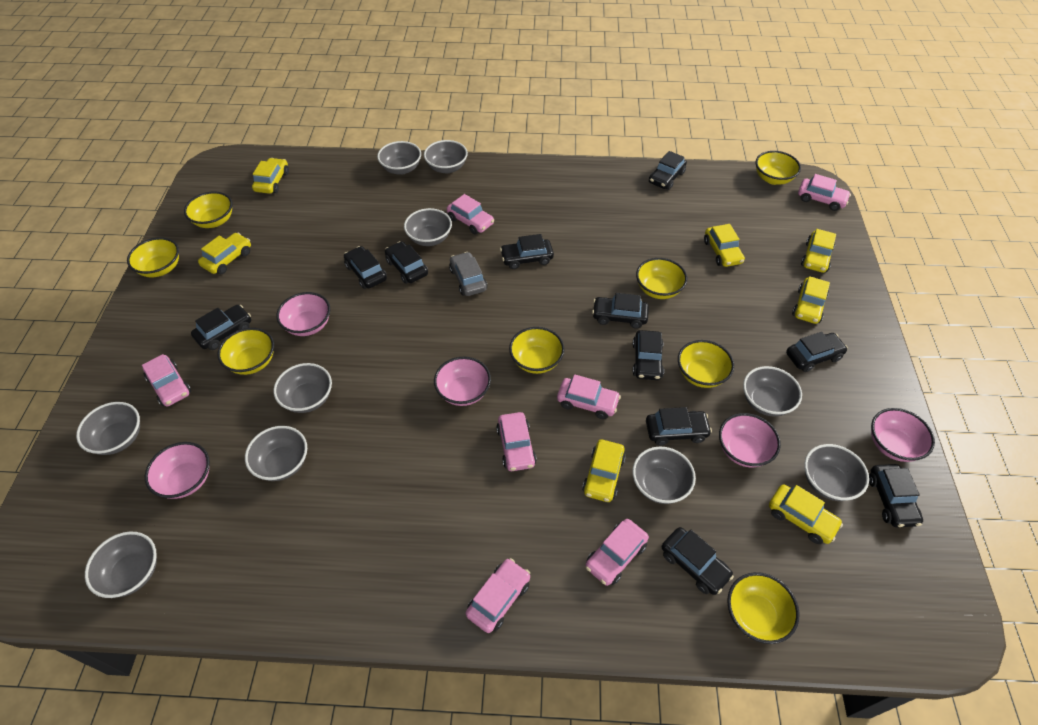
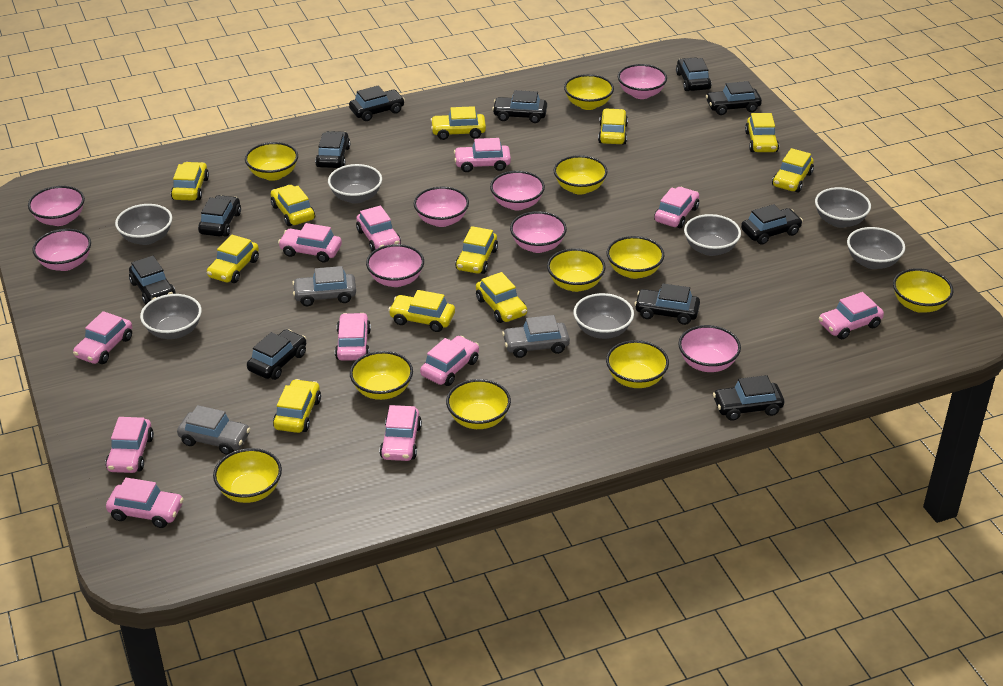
grey bowl: [76,402,140,455] [85,532,157,598] [245,426,307,481] [273,363,332,413] [377,141,421,175] [404,208,452,246] [424,140,468,173] [632,446,696,504] [743,366,802,416] [804,444,869,501] = 10 -> [115,204,172,245] [140,294,202,339] [328,164,382,204] [573,293,634,339] [684,214,741,256] [815,187,871,228] [847,227,905,269] = 7
grey car: [449,252,487,296] = 1 -> [177,405,250,455] [292,266,356,306] [502,315,570,358] = 3
pink bowl: [145,442,210,499] [276,292,330,336] [434,357,491,406] [719,413,781,467] [871,408,935,462] = 5 -> [28,186,85,226] [32,229,91,271] [366,244,424,287] [414,187,469,227] [490,171,545,211] [510,211,567,253] [618,64,667,99] [678,325,741,372] = 8
pink car: [142,354,191,407] [447,194,494,234] [466,558,530,633] [496,412,537,471] [557,374,621,419] [585,519,649,586] [798,174,851,211] = 7 -> [73,311,132,364] [105,417,154,473] [106,478,184,528] [278,223,342,263] [335,313,371,361] [356,206,401,252] [380,405,422,461] [420,336,479,386] [454,138,511,172] [654,187,699,228] [819,292,884,339] = 11
yellow bowl: [127,237,179,277] [184,192,232,228] [217,328,274,375] [509,327,565,374] [636,258,687,299] [678,340,734,388] [727,572,799,644] [755,151,801,185] = 8 -> [213,448,282,503] [245,142,298,181] [350,351,413,400] [446,379,511,429] [547,248,606,292] [553,155,608,195] [564,74,614,110] [606,340,669,388] [607,236,664,279] [893,268,953,313] = 10
yellow car: [198,233,251,274] [252,158,289,194] [582,440,626,502] [704,224,745,267] [769,484,843,544] [792,276,830,324] [801,229,836,273] = 7 -> [171,162,209,201] [207,235,259,283] [271,185,315,226] [273,379,321,433] [388,290,455,332] [430,106,486,140] [455,226,498,274] [476,272,527,323] [598,108,628,144] [745,113,779,152] [772,148,814,193] = 11

